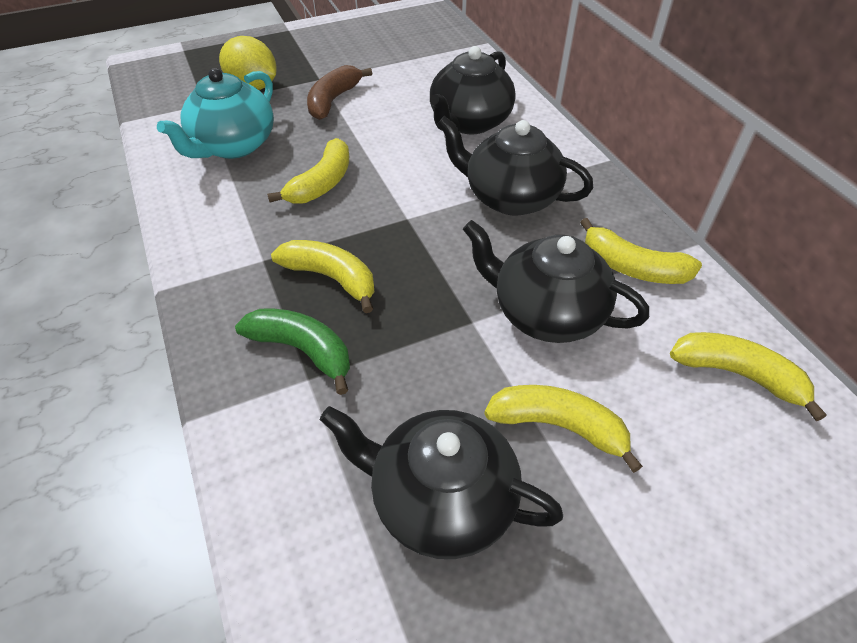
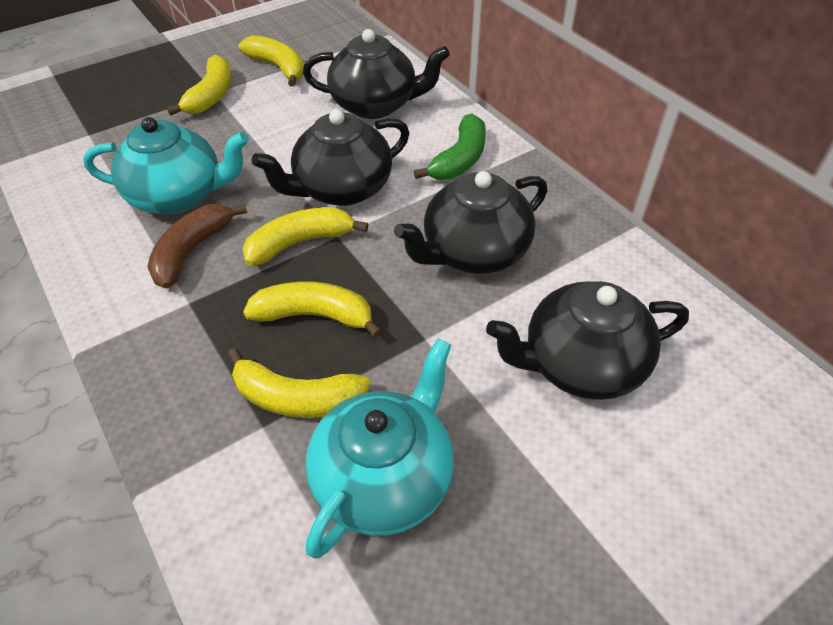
turquoise teapot: [157,68,274,159] = 1 -> [83,117,249,214] [306,339,454,559] = 2
yellow lemon: [219,36,276,90] = 1 -> none = 0

